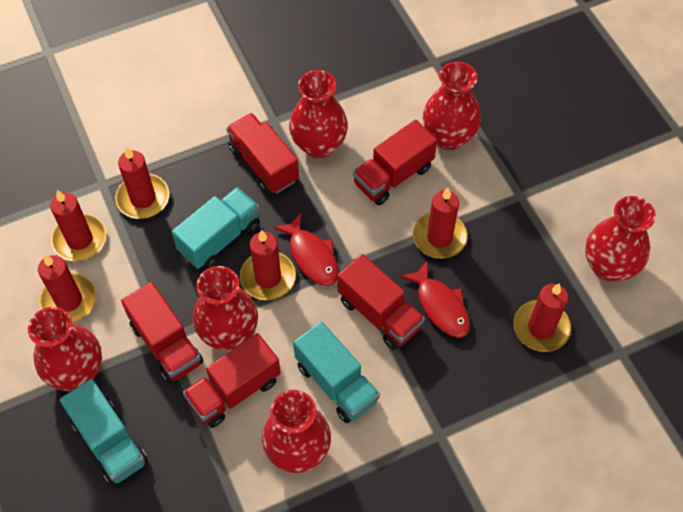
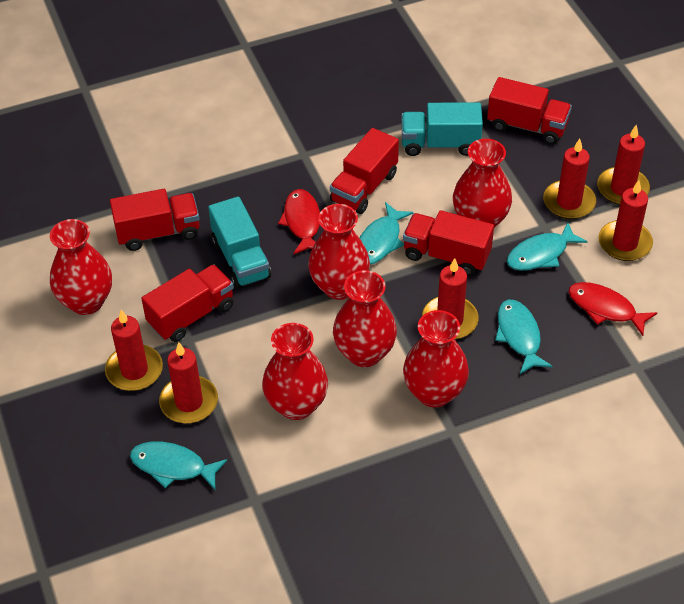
turquoise fish: none = 0 -> [130,441,227,490] [360,202,413,265] [495,300,553,374] [507,222,588,271] = 4
turquoise truck: [60,379,148,485] [172,187,260,269] [293,321,380,423] = 3 -> [208,196,271,288] [401,102,483,156] = 2

